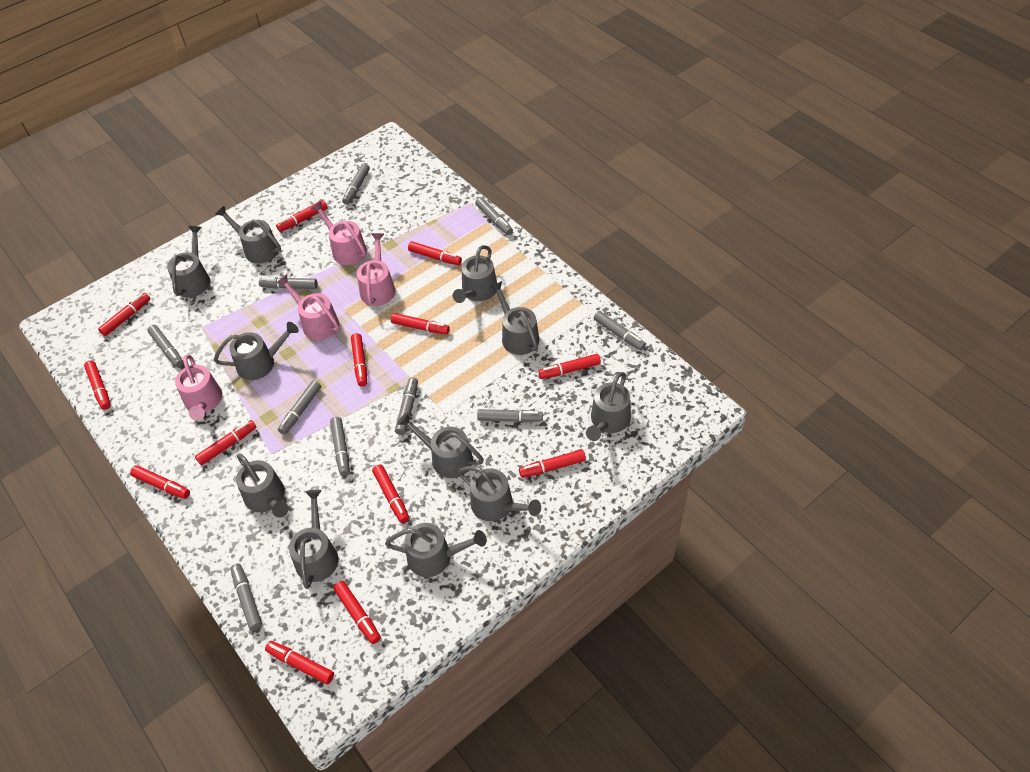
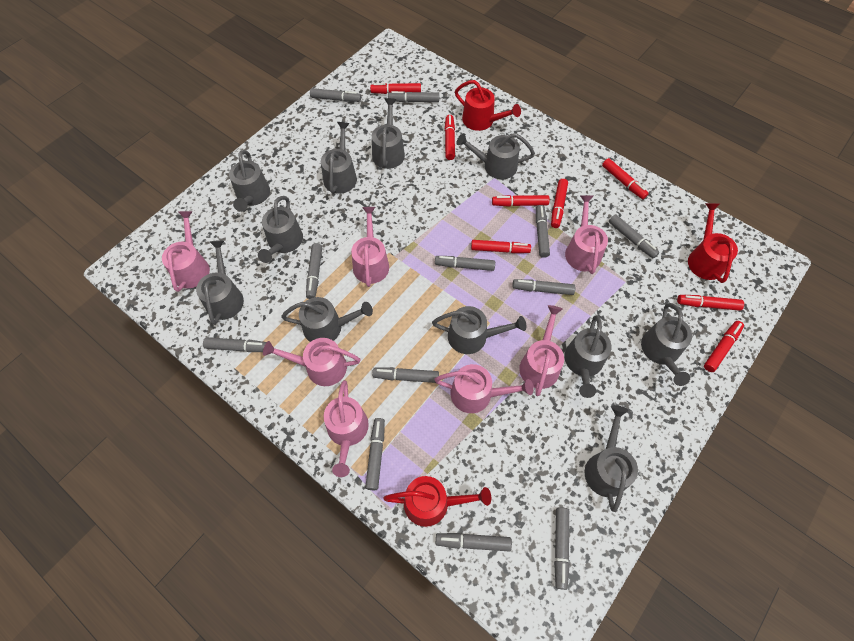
grey marker: [147,325,184,367] [230,564,262,631] [259,277,317,289] [278,381,321,435] [330,417,350,476] [342,163,370,205] [395,377,418,435] [475,197,513,235] [477,409,543,422] [594,311,646,351] = 10 -> [203,337,267,352] [306,243,322,299] [310,88,361,102] [365,418,385,490] [372,367,439,383] [388,91,439,102] [435,256,495,271] [436,533,512,552] [512,279,575,295] [536,205,550,258] [554,507,570,590] [609,214,659,259] = 12
pink watering can: [175,354,222,421] [276,275,339,340] [311,202,367,265] [357,233,395,306] = 4 -> [162,211,210,292] [263,338,361,386] [324,380,369,477] [351,207,389,287] [434,364,534,413] [519,305,564,396] [565,195,608,274] = 7
red marker: [84,361,111,410] [98,293,150,336] [130,465,190,499] [195,420,256,465] [265,641,334,685] [276,200,328,232] [333,581,381,644] [351,333,367,387] [372,464,409,523] [391,313,450,335] [408,241,462,265] [519,450,586,478] [538,354,601,379] = 13 -> [370,83,421,94] [445,115,455,160] [471,240,531,253] [492,195,550,207] [551,179,568,228] [602,158,649,199] [677,295,744,311] [704,321,744,372] = 8
red watering can: none = 0 -> [383,476,491,527] [455,80,521,131] [688,203,738,283] = 3

